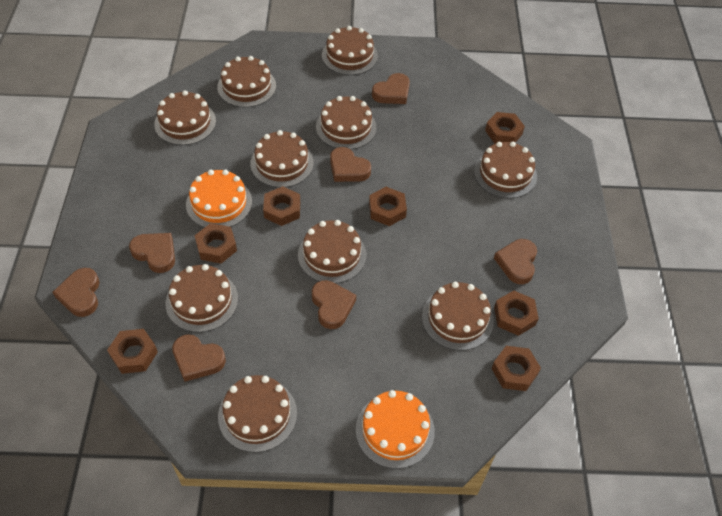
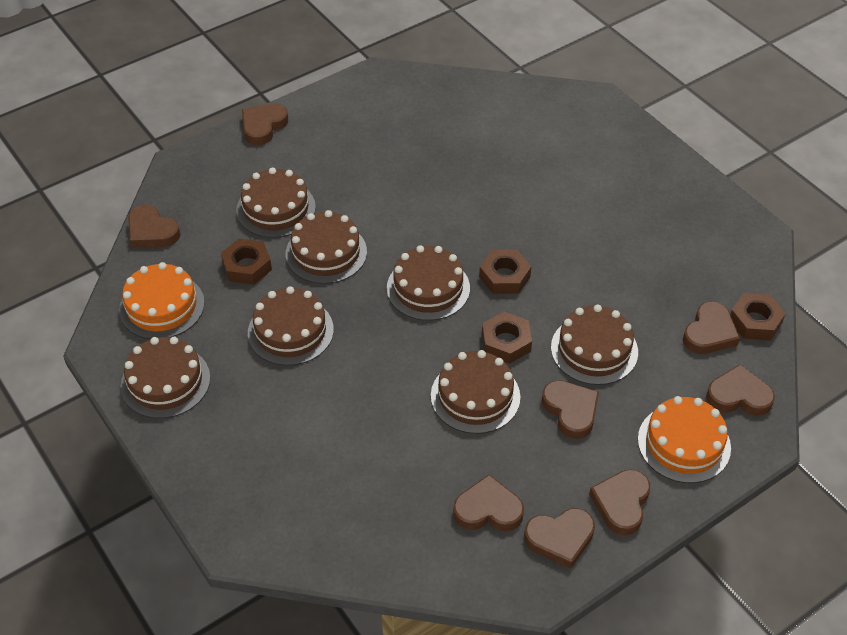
brown cake: [154,90,216,145] [166,264,238,332] [217,56,276,107] [218,375,297,453] [250,130,314,188] [298,220,366,284] [316,96,377,150] [322,26,378,75] [422,282,494,351] [474,141,537,198] = 10 -> [121,337,210,419] [236,168,316,238] [248,286,334,366] [286,210,367,284] [387,245,470,321] [431,350,520,434] [551,304,638,385] = 7
brown heart: [52,268,100,317] [129,233,175,273] [172,334,226,382] [312,280,356,329] [330,147,371,182] [372,73,410,104] [494,239,537,284] = 7 -> [128,205,181,248] [242,103,288,145] [453,475,524,531] [524,508,595,569] [542,380,599,439] [589,469,650,536] [683,302,740,354] [706,364,775,416] = 8
brown nut: [107,329,158,374] [195,223,237,264] [263,186,300,226] [369,187,407,226] [485,112,525,144] [491,346,541,391] [494,291,539,336] = 7 -> [221,239,272,285] [479,250,531,294] [482,312,532,364] [730,293,786,340] = 4

